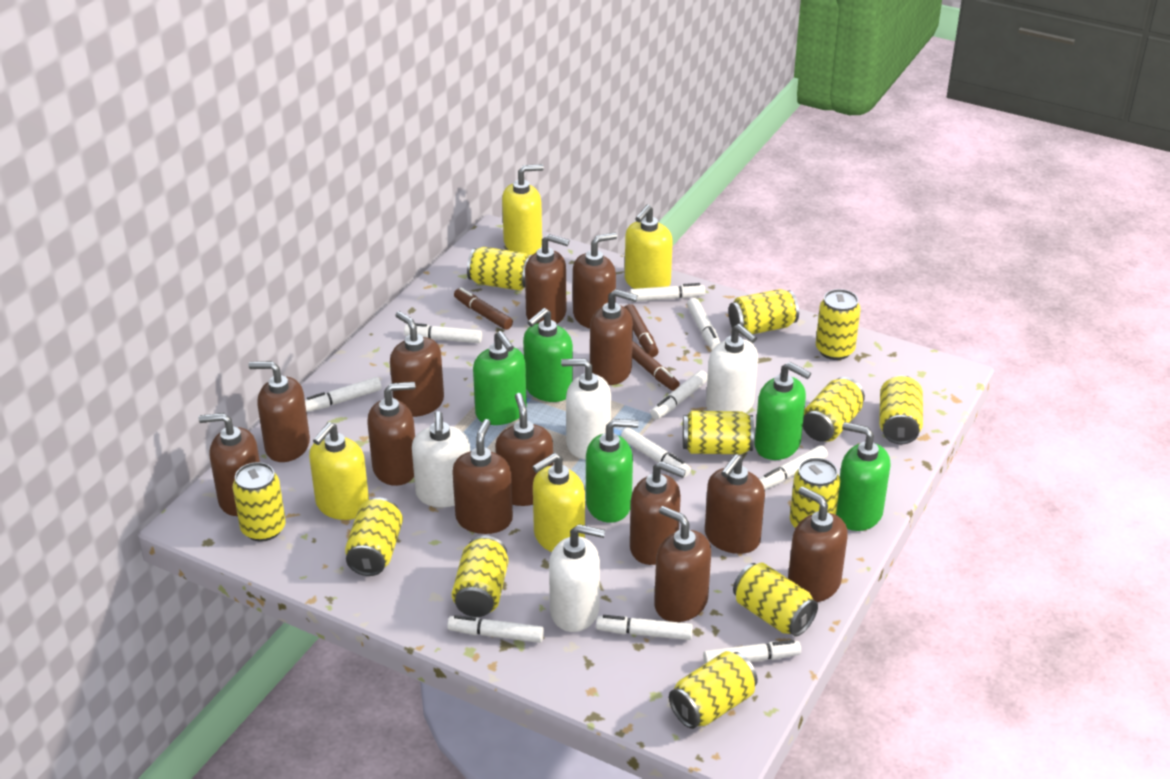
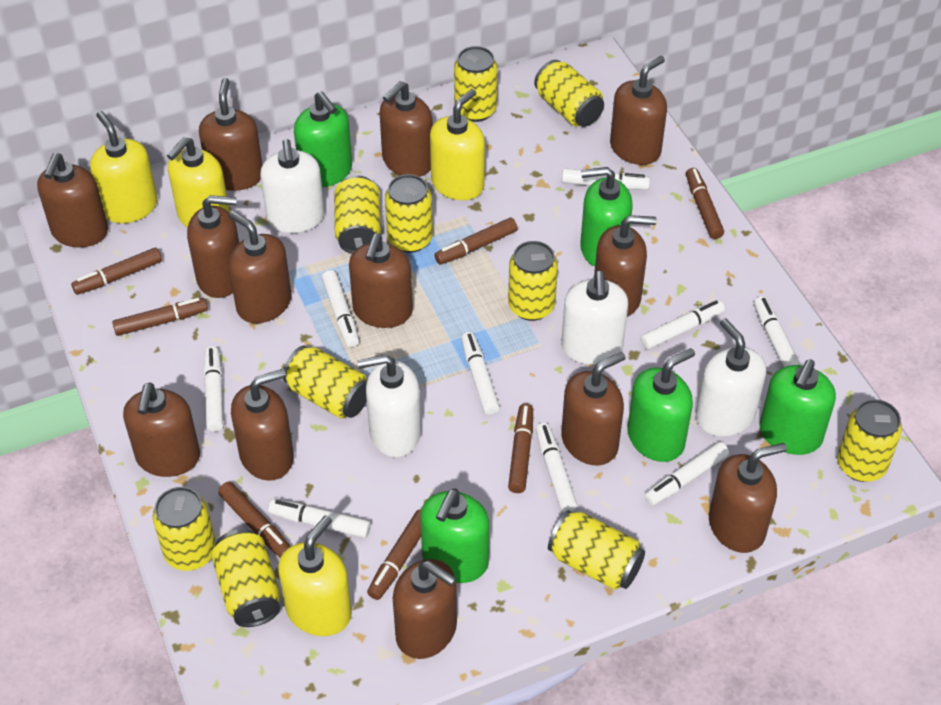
brown marker: [454,287,513,330] [625,304,659,357] [632,341,680,391] = 3 -> [71,248,162,295] [112,298,208,336] [218,482,291,557] [367,510,421,600] [434,218,518,265] [508,404,533,493] [686,168,724,239] = 7
white marker: [305,377,382,412] [404,323,482,343] [447,615,544,643] [596,615,693,640] [621,427,691,477] [630,283,705,302] [650,370,708,420] [687,298,721,350] [703,640,801,664] [759,445,828,490] = 10 -> [203,346,223,432] [268,499,371,538] [322,270,359,347] [461,332,500,415] [535,423,577,512] [562,168,650,190] [640,300,725,350] [644,442,729,506] [754,296,801,368] = 9
yellow can: [233,462,286,542] [345,498,403,576] [452,535,509,617] [467,247,529,291] [669,651,758,729] [683,411,754,454] [728,289,799,335] [733,563,818,637] [790,458,840,528] [803,377,865,442] [816,289,861,360] [879,375,923,444] = 12 -> [152,487,216,571] [211,529,281,627] [283,345,367,419] [334,175,381,254] [385,174,433,253] [454,46,498,122] [508,241,558,321] [534,60,604,127] [548,510,645,590] [837,399,902,482] = 10

